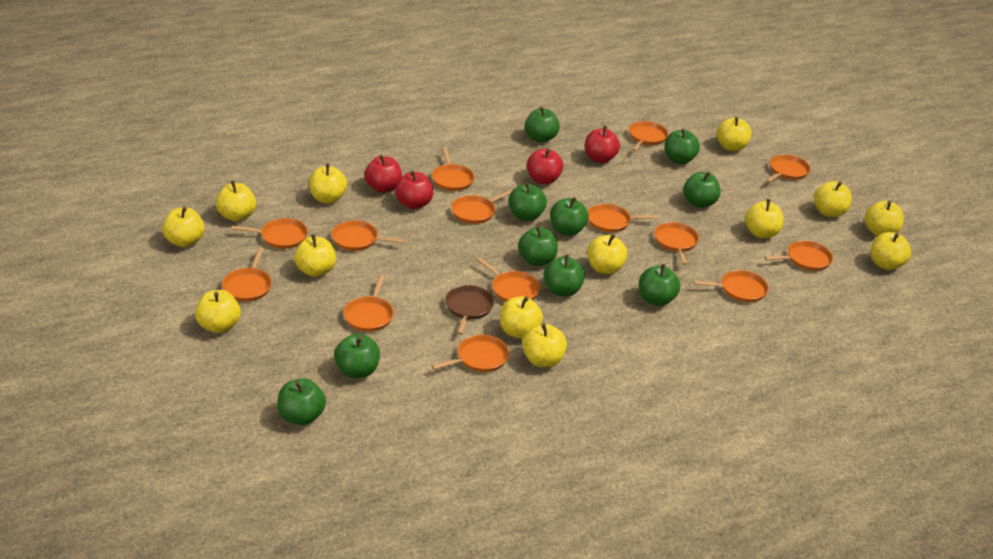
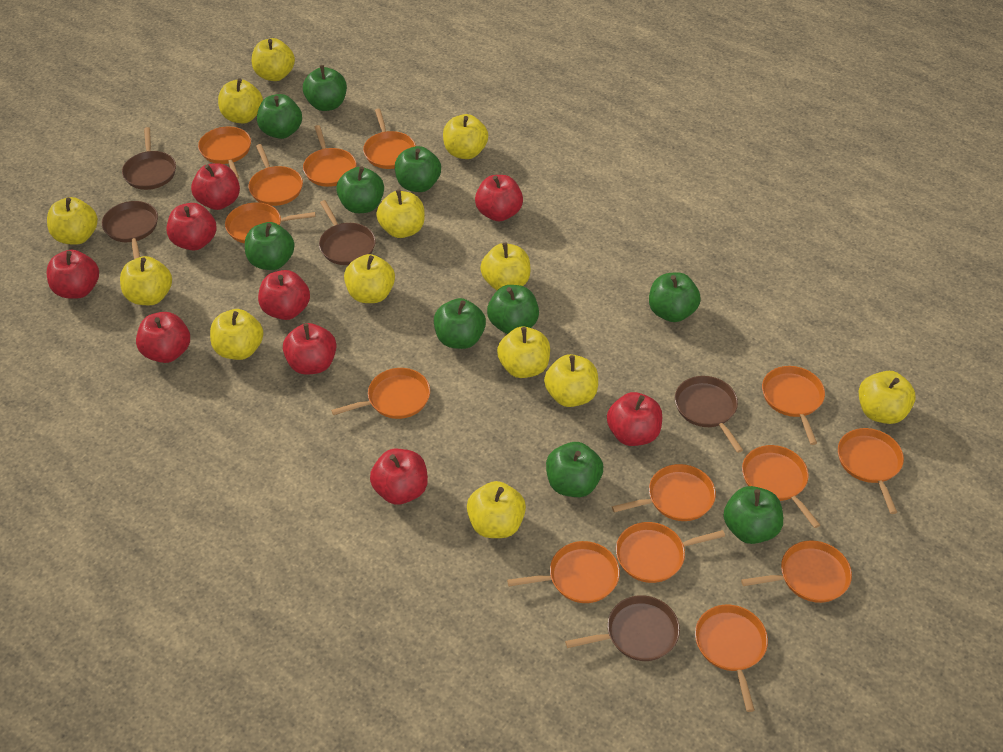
brown pan: [445,285,494,335] = 1 -> [102,201,158,259] [122,127,176,190] [319,200,376,265] [565,595,680,661] [675,376,743,453] = 5
red apple: [364,155,402,193] [395,171,434,209] [527,148,563,184] [585,126,620,163] = 4 -> [47,250,99,299] [136,312,190,363] [167,203,217,251] [191,163,240,210] [258,270,310,320] [283,323,336,374] [370,449,428,505] [475,175,523,221] [607,392,662,446] = 9

